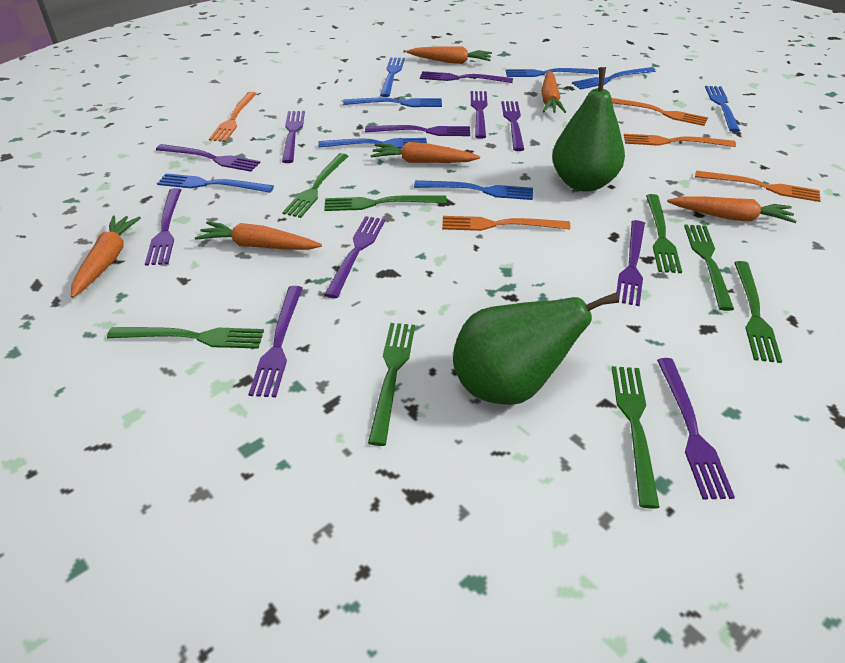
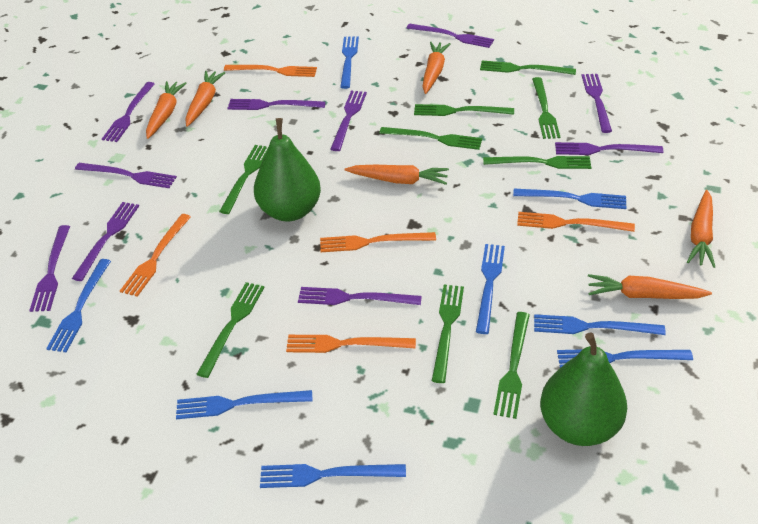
green fork: [107,327,264,349] [282,153,348,218] [324,195,447,211] [368,323,415,446] [612,366,660,509] [646,194,682,273] [684,225,734,311] [734,261,782,363] = 8 -> [196,282,265,378] [219,145,269,214] [379,127,482,150] [414,104,514,116] [432,285,464,383] [480,60,576,75] [483,156,592,169] [493,312,530,419] [532,77,560,139] = 9
purple fork: [145,188,181,266] [156,144,261,172] [248,286,303,397] [282,111,305,163] [324,216,385,298] [365,125,470,136] [420,71,513,83] [471,91,487,139] [501,101,524,151] [616,220,645,306] [657,358,735,500] = 11 -> [29,225,70,312] [72,202,139,281] [75,163,177,188] [102,82,155,142] [228,99,326,110] [298,287,422,305] [330,90,367,151] [406,23,494,48] [555,142,663,155] [581,74,612,133] = 10

